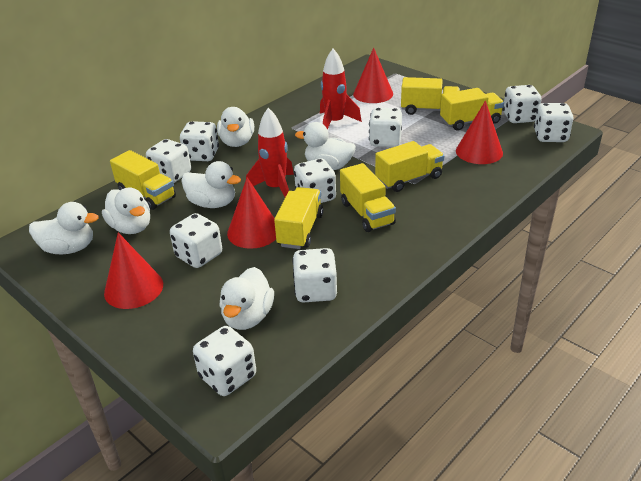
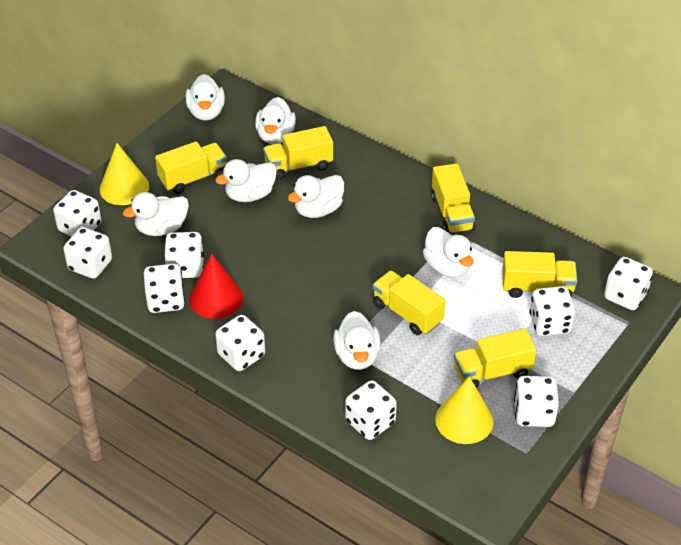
red cone: [104,232,163,309] [227,178,276,249] [353,48,393,103] [456,101,503,164] = 4 -> [189,253,243,319] = 1
red rocket: [246,108,294,197] [320,49,362,129] = 2 -> none = 0
white duck: [29,202,99,254] [102,187,150,234] [181,161,241,208] [217,107,254,147] [220,267,274,330] [295,122,356,170] = 6 -> [123,192,189,236] [185,74,225,121] [215,159,277,202] [255,97,296,144] [288,175,344,218] [333,311,381,370] [423,227,474,277] = 7
yellow cone: none = 0 -> [99,143,149,205] [435,376,493,444] = 2

